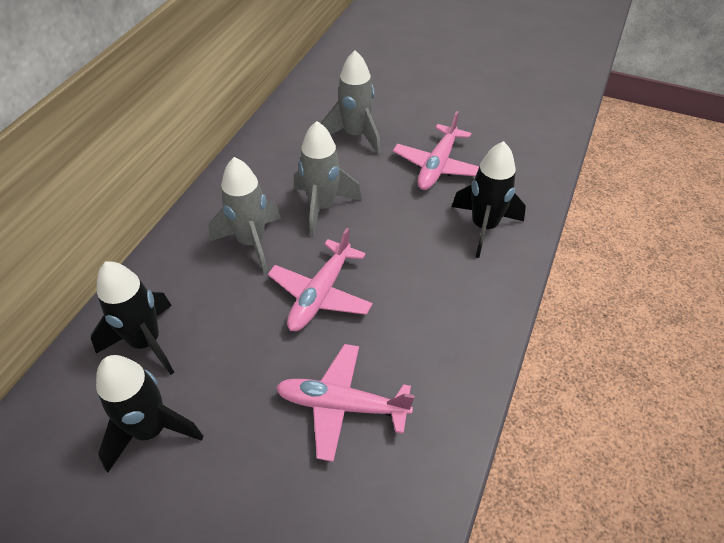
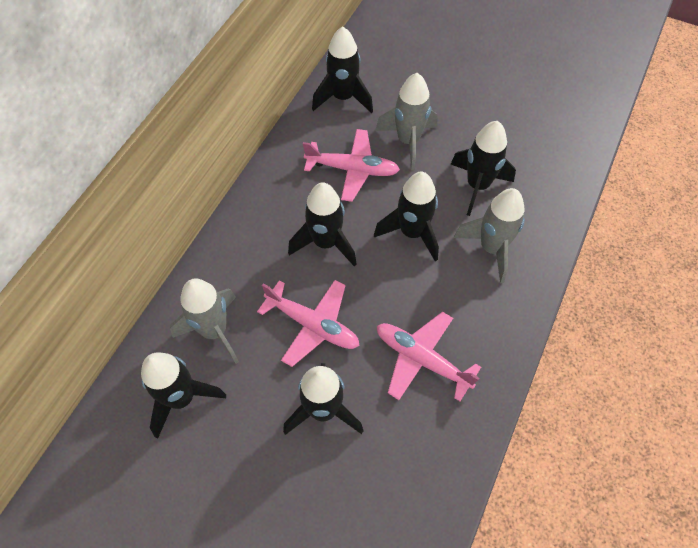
black rocket: [91,261,174,375] [96,355,203,472] [452,141,526,258] = 3 -> [141,352,226,439] [283,363,363,435] [288,182,357,267] [312,26,373,113] [374,172,439,261] [451,121,516,216] = 6

